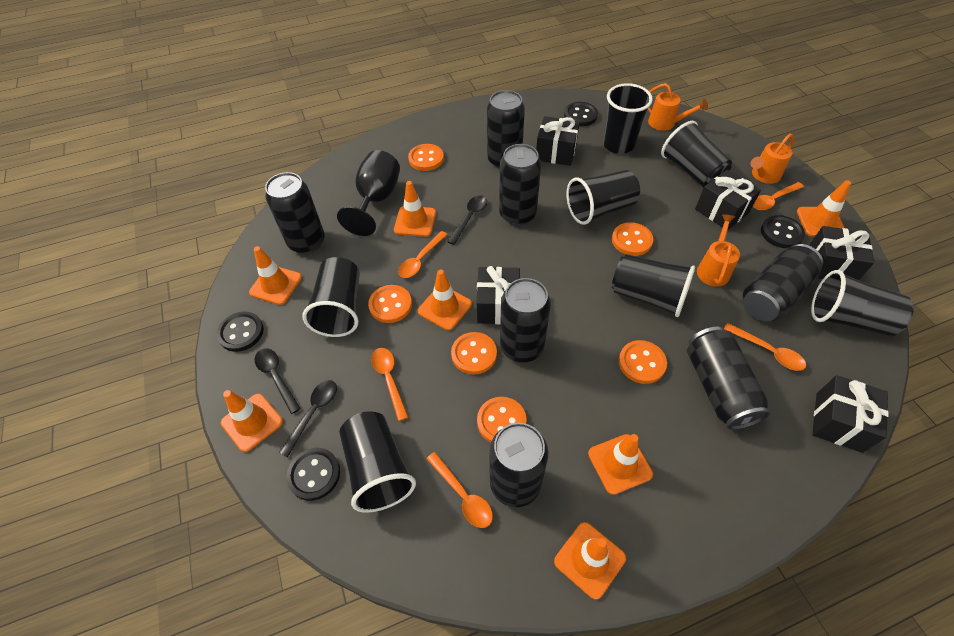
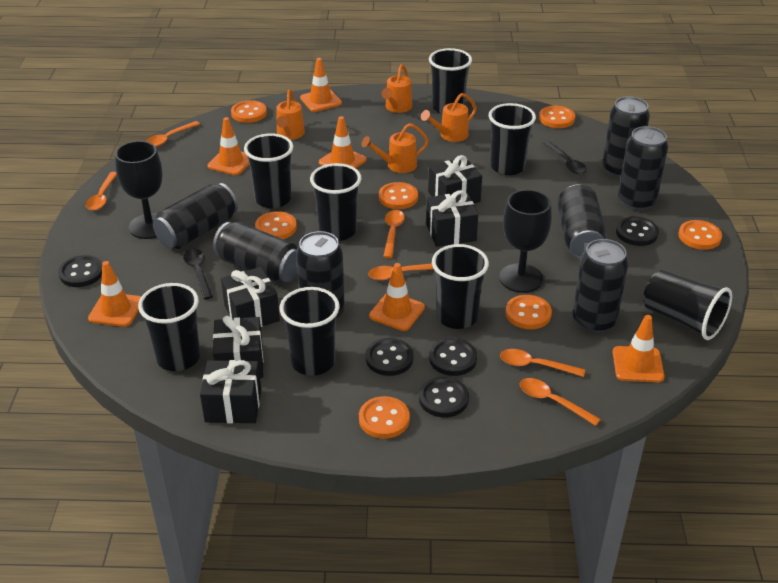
black button: [217,311,264,352] [286,448,340,501] [564,102,598,126] [761,215,805,248] = 4 -> [58,255,102,287] [366,338,413,376] [419,377,469,417] [429,338,477,376] [616,217,659,246] = 5
black cup: [302,257,360,337] [339,411,416,513] [566,170,640,225] [603,83,653,154] [612,254,695,317] [661,121,732,188] [811,270,914,336] = 7 -> [138,283,200,371] [244,133,293,208] [280,287,340,376] [310,163,361,241] [429,48,472,114] [432,244,489,329] [489,103,536,175] [643,270,732,340] = 8
black goblet: [337,150,400,236] = 1 -> [115,141,163,239] [499,189,552,293] = 2
black spoon: [255,348,301,414] [279,380,337,457] [447,195,487,245] = 3 -> [183,249,213,300] [544,141,587,174] = 2
orange button: [368,285,412,323] [408,144,444,171] [451,332,497,375] [477,397,527,442] [612,222,653,256] [619,340,667,384] = 6 -> [231,100,267,123] [255,211,297,239] [359,396,410,439] [379,182,418,209] [506,295,552,329] [539,106,575,128] [679,220,722,250] = 7
orange spoon: [371,348,408,421] [398,231,447,278] [426,452,493,528] [724,323,806,371] [753,182,804,210] = 5 -> [86,172,117,211] [146,121,200,147] [368,264,434,281] [383,210,405,259] [500,349,585,377] [520,378,601,426] = 6
orange traffic cone: [221,390,283,452] [249,246,302,305] [394,181,436,237] [418,269,472,330] [554,522,626,600] [588,434,653,495] [797,180,851,237] = 7 -> [88,261,141,327] [207,117,249,175] [300,58,342,112] [319,116,367,168] [369,263,425,331] [613,315,665,382] = 6
orange watering can: [647,83,708,131] [697,214,740,287] [751,134,794,184] = 3 -> [276,89,305,140] [362,123,429,173] [382,64,412,113] [421,93,477,142] = 4

